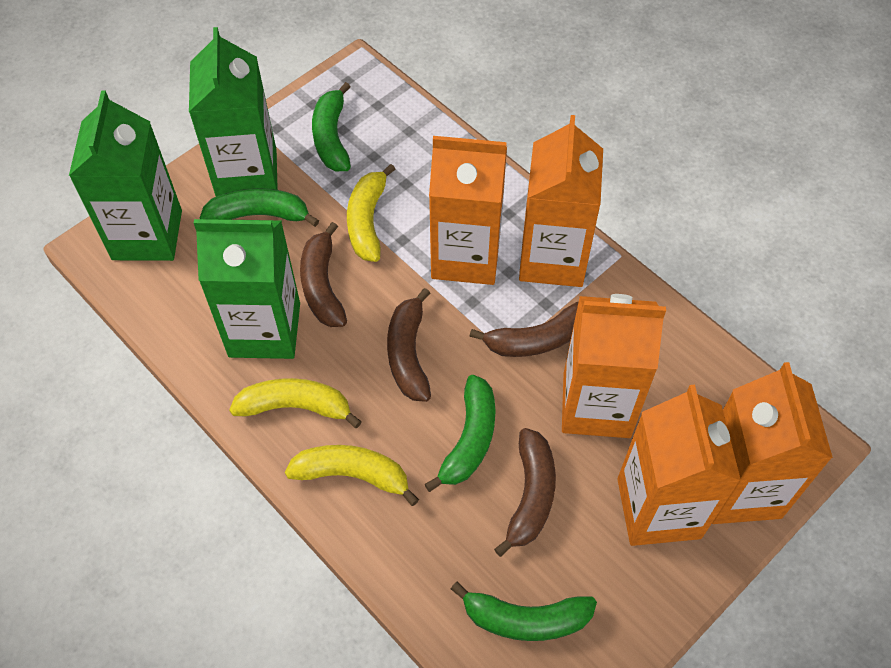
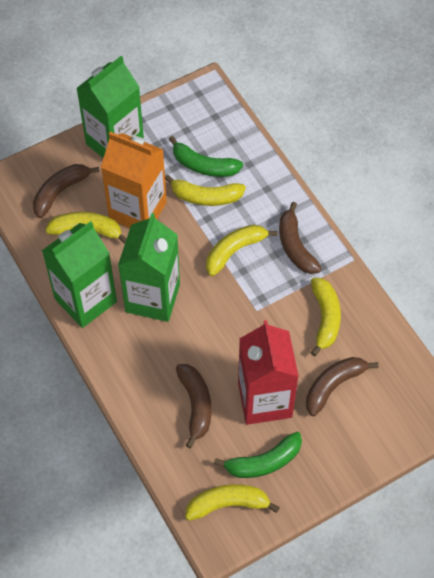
green banana: [200,188,319,227] [312,82,351,171] [425,375,495,492] [451,581,597,641] = 4 -> [169,136,243,177] [214,432,302,478] = 2
orange carton: [429,136,507,285] [519,115,603,287] [562,294,666,438] [617,385,741,546] [712,362,833,524] = 5 -> [101,132,167,228] = 1
red carton: none = 0 -> [238,320,299,425] = 1
yellow banana: [229,378,362,428] [285,445,419,506] [347,164,395,262] = 3 -> [45,212,127,244] [165,175,246,206] [185,484,280,521] [206,225,277,276] [311,277,341,356] = 5

